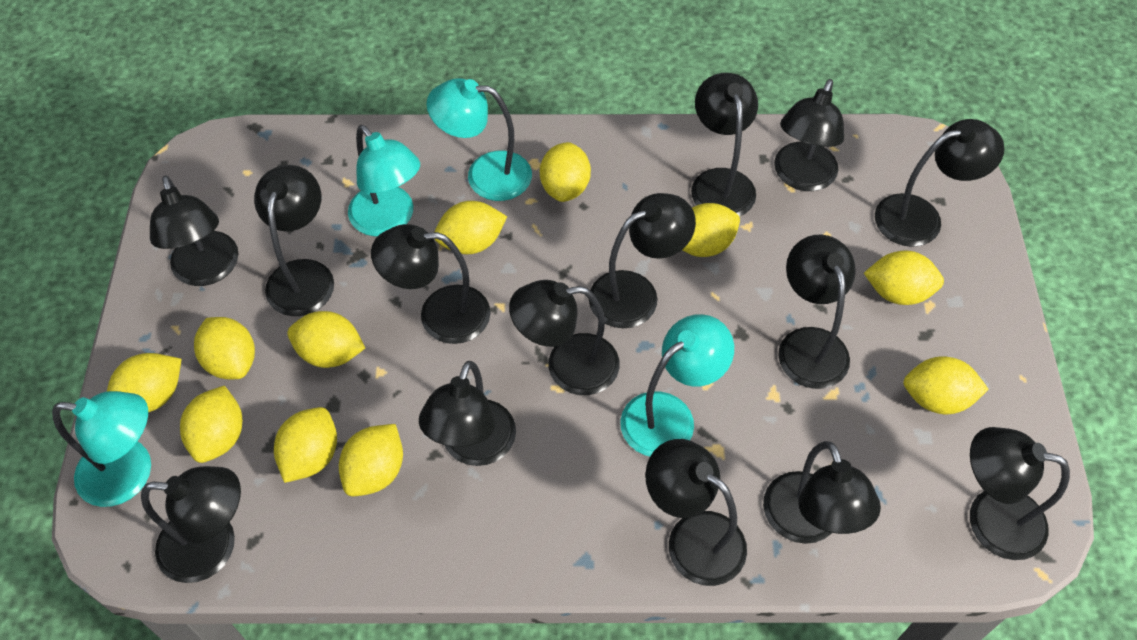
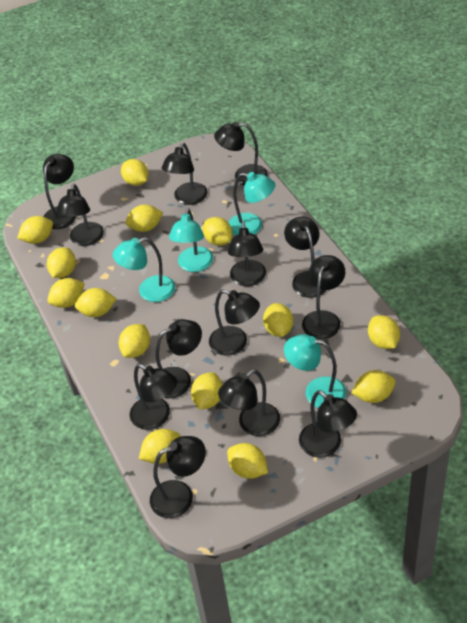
black lamp: [141,466,241,583] [150,175,238,286] [254,165,334,316] [371,224,490,344] [419,361,516,466] [509,280,620,395] [588,193,696,328] [645,439,747,586] [691,73,758,217] [763,441,881,544] [774,79,844,191] [778,234,856,389] [875,119,1005,247] [970,427,1070,560] = 14 -> [43,154,76,229] [56,184,104,246] [130,364,177,430] [150,436,206,518] [155,320,202,399] [162,143,207,205] [209,289,260,356] [214,122,268,185] [218,369,280,436] [228,222,266,286] [284,217,327,298] [299,390,357,458] [302,255,345,339] = 13
yellow lemon: [107,353,182,412] [180,385,242,463] [194,317,255,379] [274,407,337,483] [287,311,365,368] [339,424,403,496] [434,201,507,254] [540,142,591,202] [682,203,740,257] [864,251,944,305] [903,356,989,414] = 11 -> [17,216,53,244] [47,247,76,278] [48,278,85,308] [75,288,116,317] [119,324,150,358] [121,159,149,186] [125,205,163,232] [139,429,181,464] [191,372,223,410] [203,217,232,246] [227,443,268,479] [263,303,293,337] [351,370,396,403] [368,315,400,349] = 14

